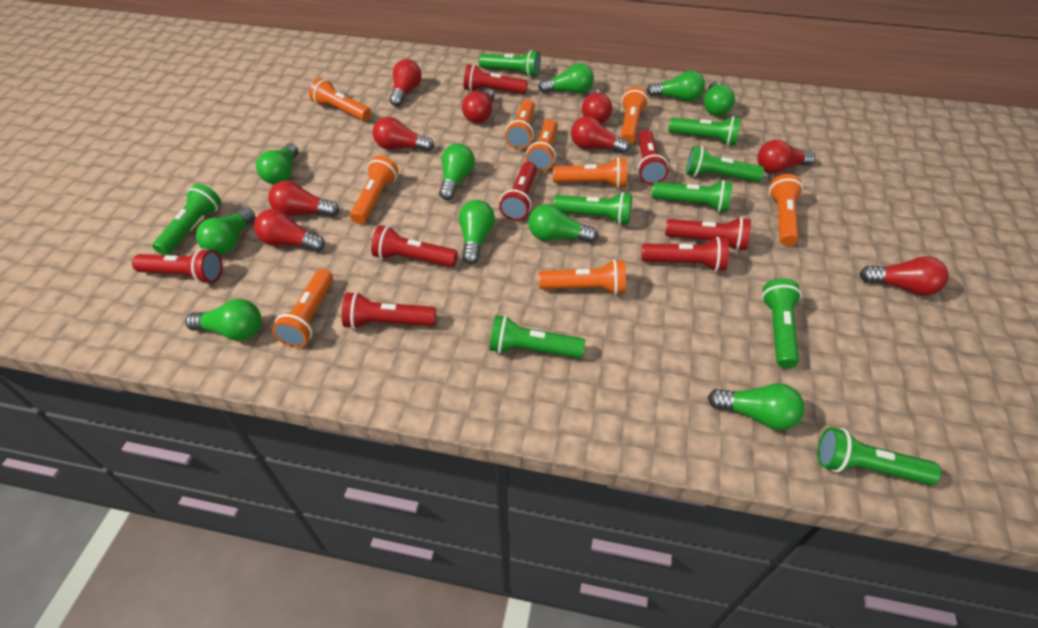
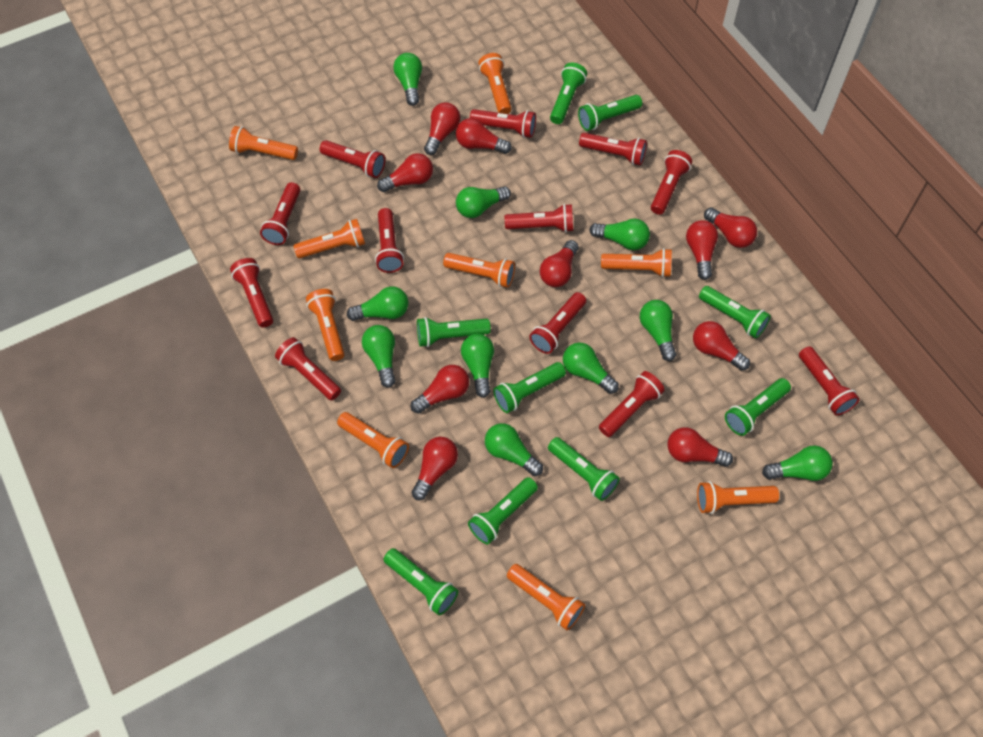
red flashlight: [132,248,223,284] [342,292,436,329] [371,225,458,267] [464,64,528,94] [499,162,537,221] [637,130,668,185] [641,237,729,271] [665,217,751,251] = 8 -> [230,258,273,327] [260,182,300,245] [275,337,341,400] [320,140,385,178] [375,208,404,273] [470,109,536,138] [505,204,573,232] [529,292,586,354] [579,133,647,165] [599,371,665,437] [651,150,692,215] [799,346,860,416] = 12
red light bulb: [254,209,325,252] [268,181,339,217] [373,117,434,151] [389,59,422,107] [462,88,495,123] [571,116,630,154] [582,89,612,124] [757,140,815,174] [860,256,949,296] = 9 -> [377,153,433,192] [411,365,469,414] [412,437,458,500] [424,102,460,155] [456,118,512,154] [540,240,578,287] [668,427,733,467] [686,220,718,280] [693,321,750,371] [704,207,757,248] = 10

